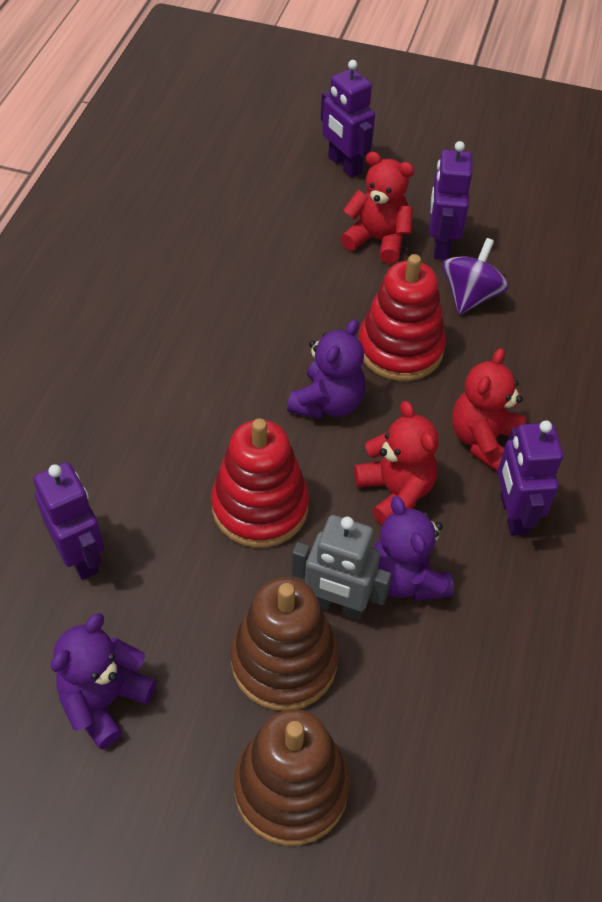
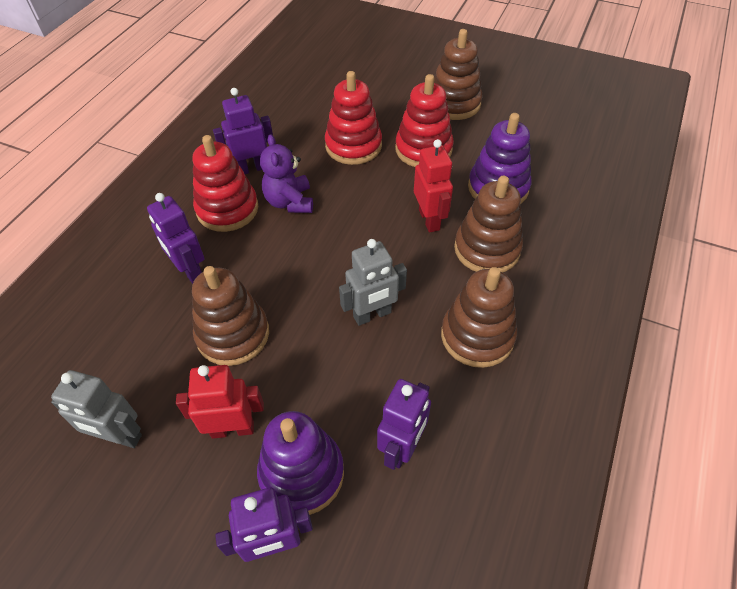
brown stacking toy: [231,577,338,711] [234,709,350,846] = 2 -> [192,266,269,366] [434,29,482,120] [441,267,517,368] [454,176,523,272] = 4
grey robot: [292,515,391,621] = 1 -> [51,370,142,448] [339,239,407,326] = 2
purple spinning top: [442,238,509,315] = 1 -> none = 0
purple stacking toy: none = 0 -> [257,411,344,515] [468,113,531,204] = 2
purple teddy bear: [51,613,157,750] [287,319,365,419] [374,496,454,601] = 3 -> [260,134,313,213] = 1
red robot: none = 0 -> [176,365,264,439] [414,139,453,233] = 2
red stacking toy: [211,418,309,548] [359,254,446,381] = 2 -> [192,135,259,232] [325,71,382,165] [395,74,454,167] = 3
red teddy bear: [341,152,414,264] [354,401,438,526] [452,348,526,471] = 3 -> none = 0

